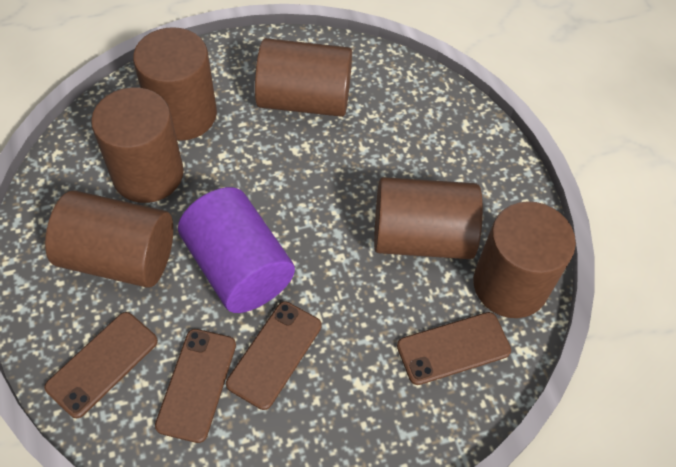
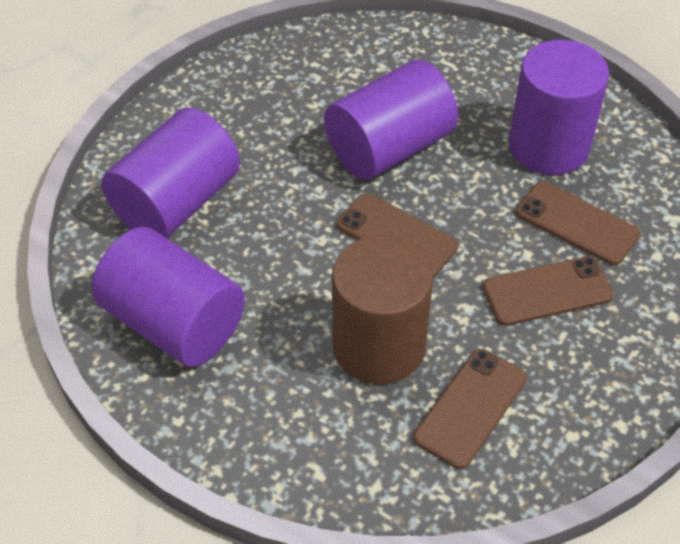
brown cylinder: [45,190,173,288] [91,87,184,203] [133,27,217,141] [255,38,352,117] [374,177,483,259] [473,201,576,318] = 6 -> [332,235,434,385] = 1
purple cylinder: [178,187,295,313] = 1 -> [92,227,245,367] [102,107,240,238] [324,60,458,180] [509,40,609,175] = 4

